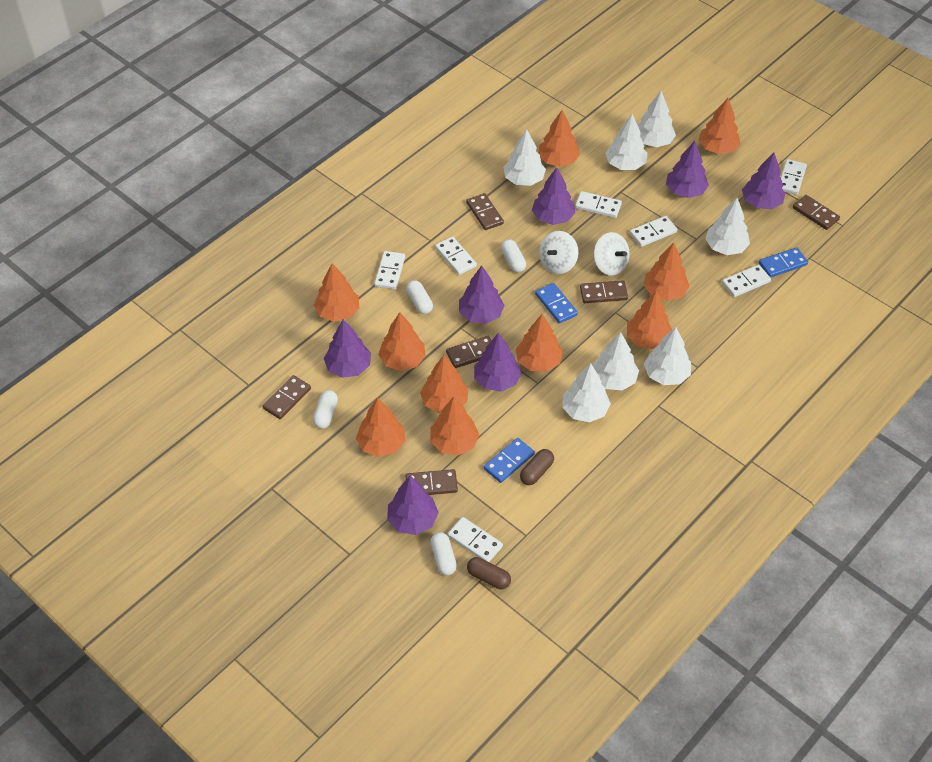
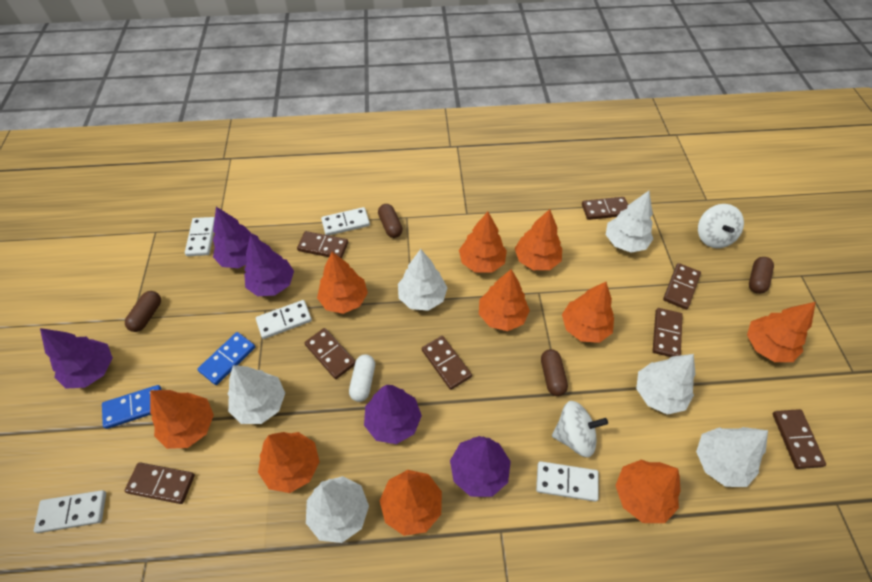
blue domino: [484,438,535,483] [535,283,578,324] [759,247,808,278] = 3 -> [102,385,162,429] [197,332,255,385] = 2
brown capsule: [467,557,511,589] [520,449,554,485] = 2 -> [125,291,161,332] [378,204,403,238] [541,349,568,396] [749,257,774,294] = 4
brown domino: [263,375,311,419] [406,469,458,495] [446,336,492,368] [466,193,504,230] [580,280,628,303] [793,195,840,230] = 6 -> [125,462,195,504] [297,231,348,259] [304,328,356,379] [422,336,472,390] [582,197,628,220] [653,308,683,357] [663,263,701,310] [773,409,826,469] = 8
purple tree: [324,319,371,378] [387,476,439,535] [459,265,505,324] [474,333,522,392] [532,167,575,225] [666,141,709,198] [742,152,785,209] = 7 -> [40,328,113,389] [213,207,259,268] [244,235,294,296] [364,385,422,444] [450,436,511,497] = 5
white capsule: [313,390,338,429] [406,280,433,314] [430,532,457,575] [501,239,526,272] = 4 -> [349,355,375,402] = 1
white domino: [374,251,405,289] [435,236,477,275] [448,517,503,562] [575,191,622,218] [630,216,677,247] [722,265,771,297] [781,159,807,195] = 7 -> [34,490,106,533] [185,217,215,256] [256,300,312,339] [321,207,370,235] [536,461,599,502] = 5
white tree: [503,129,546,186] [562,363,611,422] [592,332,639,391] [605,114,647,170] [637,91,676,147] [644,327,691,385] [705,198,750,255] = 7 -> [227,365,285,424] [306,476,369,543] [398,249,448,311] [606,191,653,253] [636,354,696,415] [696,427,768,487] = 6

